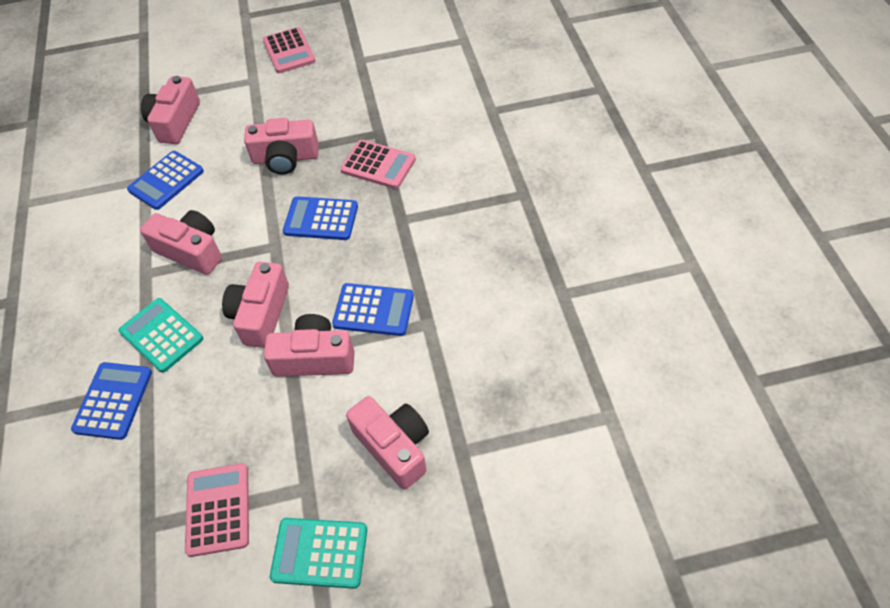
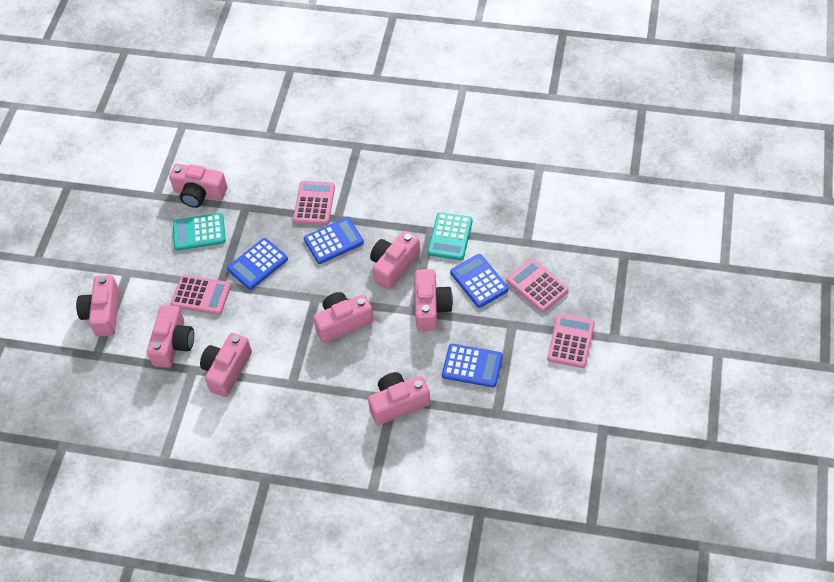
pink calculator: [185,463,249,557] [263,27,315,73] [340,140,416,189] = 3 -> [171,275,231,315] [293,181,335,225] [507,259,569,312] [547,314,595,368] = 4
pink camera: [140,210,222,275] [141,76,200,144] [222,262,289,348] [244,118,319,174] [264,314,354,377] [346,396,429,490] = 6 -> [76,275,119,337] [147,305,194,368] [169,164,227,208] [200,333,252,397] [313,292,374,343] [368,372,430,425] [370,231,420,290] [415,269,453,331] = 8

